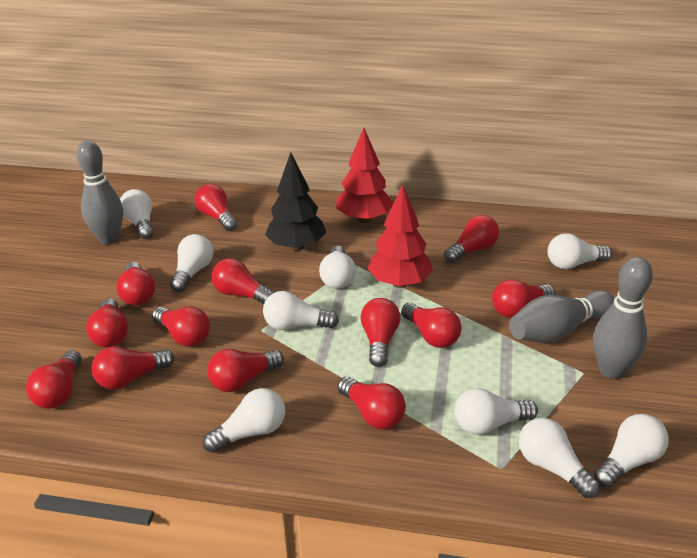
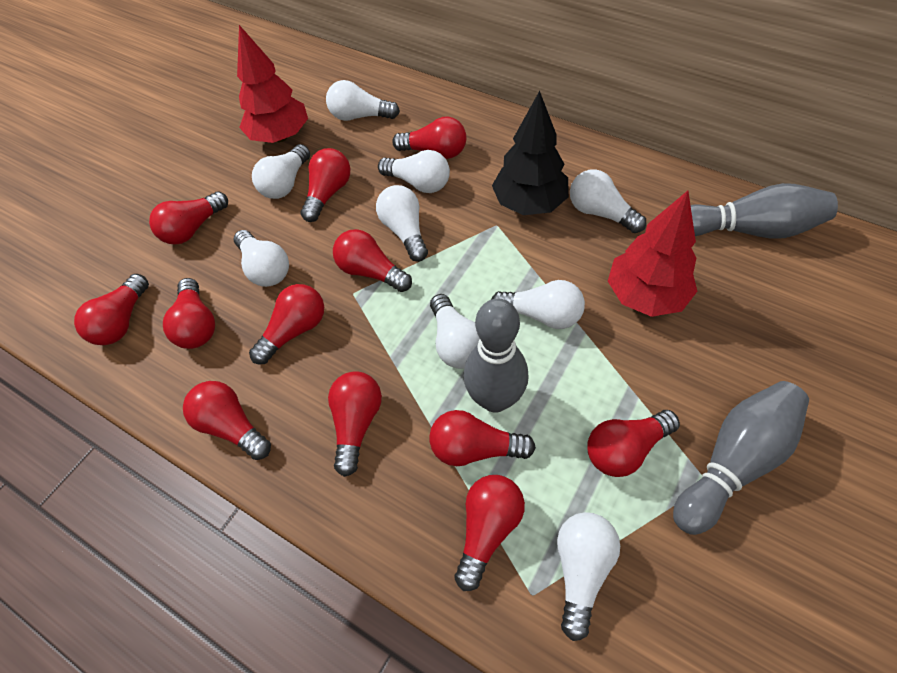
red light bulb: [26,350,82,409] [86,298,128,348] [91,346,174,390] [116,262,155,306] [152,307,210,347] [194,184,237,231] [207,349,284,392] [212,258,275,304] [338,377,406,429] [360,298,400,367] [401,303,462,348] [444,215,499,263] [492,279,555,318] = 13 -> [74,274,149,345] [149,191,228,245] [163,278,215,349] [183,381,271,460] [249,284,324,364] [300,148,351,222] [328,371,382,477] [333,229,412,292] [392,116,466,159] [429,410,536,466] [455,475,525,591] [587,410,680,477] = 12

